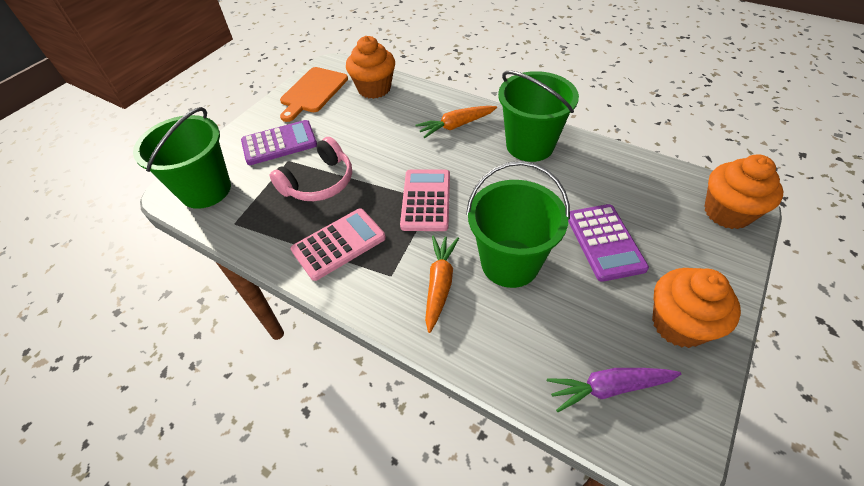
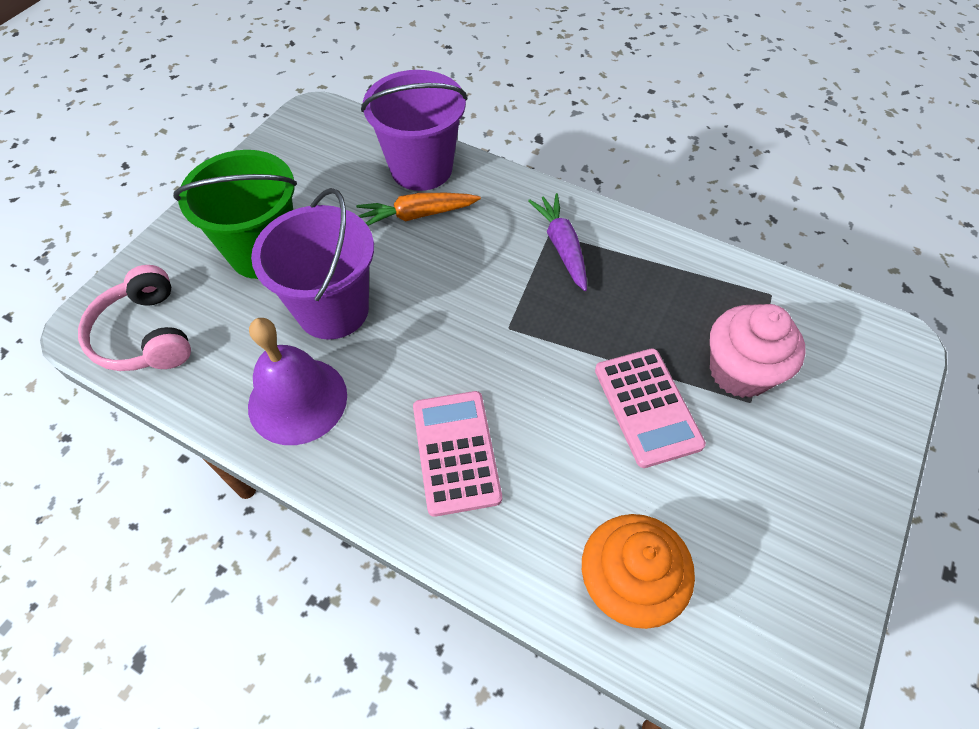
green bucket: [133,107,231,209] [466,161,570,288] [498,71,579,162] = 3 -> [173,150,297,279] = 1
orange carrot: [415,106,497,138] [425,235,459,333] = 2 -> [356,193,481,226] = 1
orange cupcake: [346,36,395,99] [652,268,741,348] [704,155,784,229] = 3 -> [582,514,695,629] = 1
orange cutting board: [280,67,348,122] = 1 -> none = 0
pink cupcake: none = 0 -> [710,304,806,398] = 1
purple bell: none = 0 -> [248,318,347,445] = 1
purple bucket: none = 0 -> [251,188,374,340] [361,70,467,191] = 2
purple calculator: [241,120,317,165] [568,204,649,282] = 2 -> none = 0

